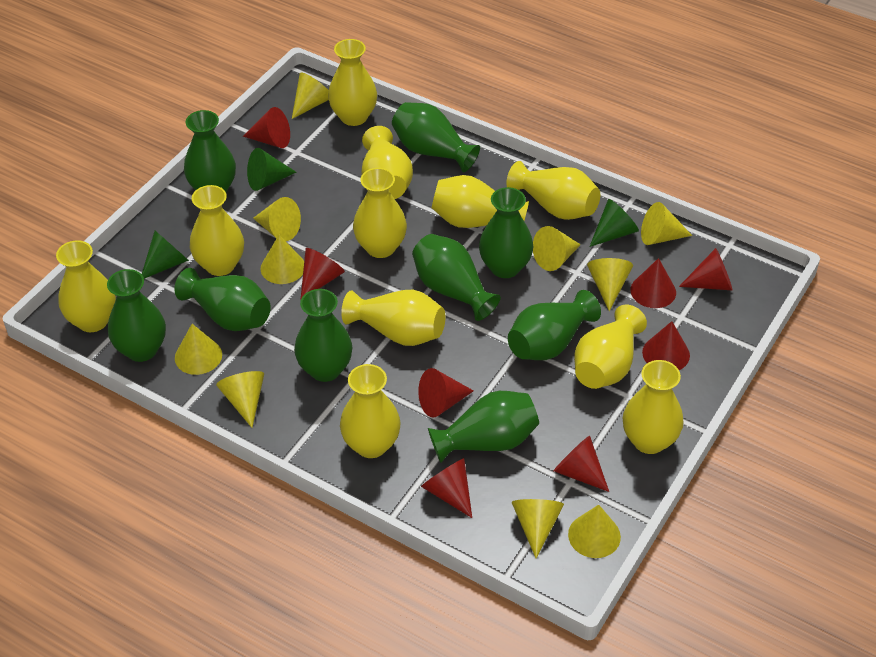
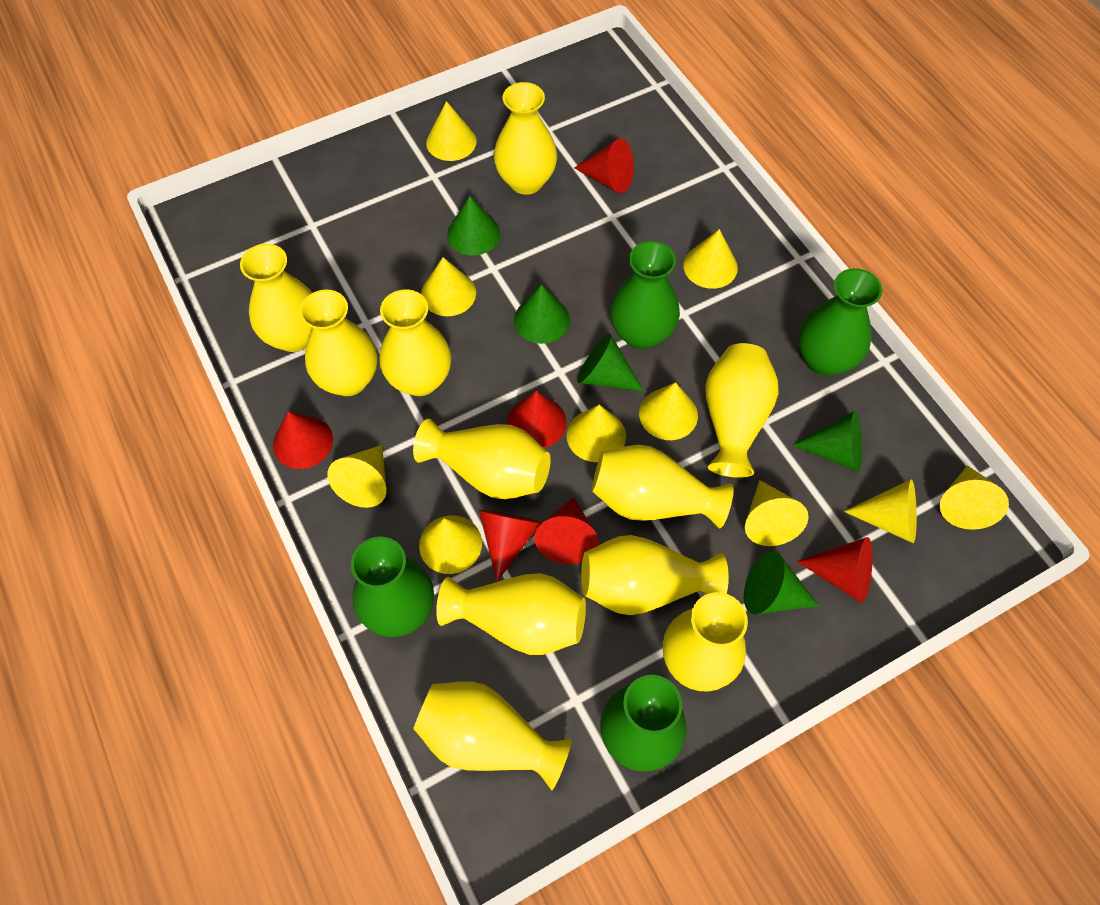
green cone: [142,231,189,279] [247,148,296,191] [589,199,639,247] = 3 -> [447,196,500,256] [514,284,570,344] [577,333,644,391] [744,551,819,614] [793,411,862,472] = 5
green vase: [107,269,166,362] [174,268,271,331] [184,110,236,192] [294,289,352,382] [392,102,480,172] [412,234,501,321] [428,391,539,463] [479,187,533,278] [508,290,601,360] = 9 -> [351,537,434,637] [600,675,687,772] [610,241,680,350] [798,268,882,376] = 4
red cone: [243,107,290,148] [301,248,345,299] [418,368,474,418] [421,458,472,518] [554,436,609,492] [630,258,676,308] [642,321,690,370] [679,248,733,290] = 8 -> [273,411,333,469] [479,510,542,582] [507,391,566,448] [534,497,599,564] [575,139,634,194] [797,537,873,603] = 6

